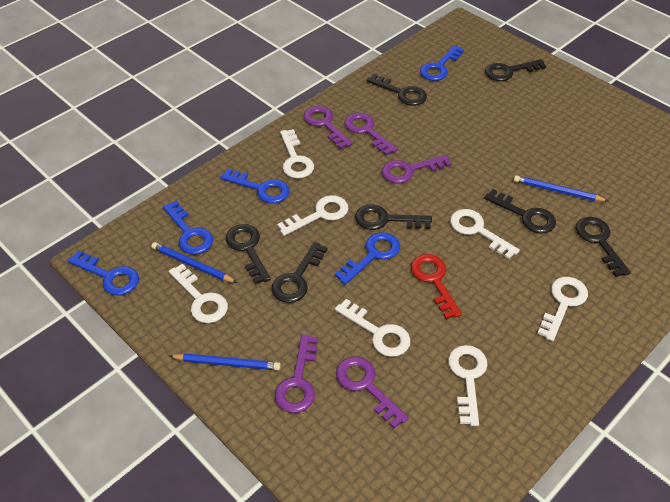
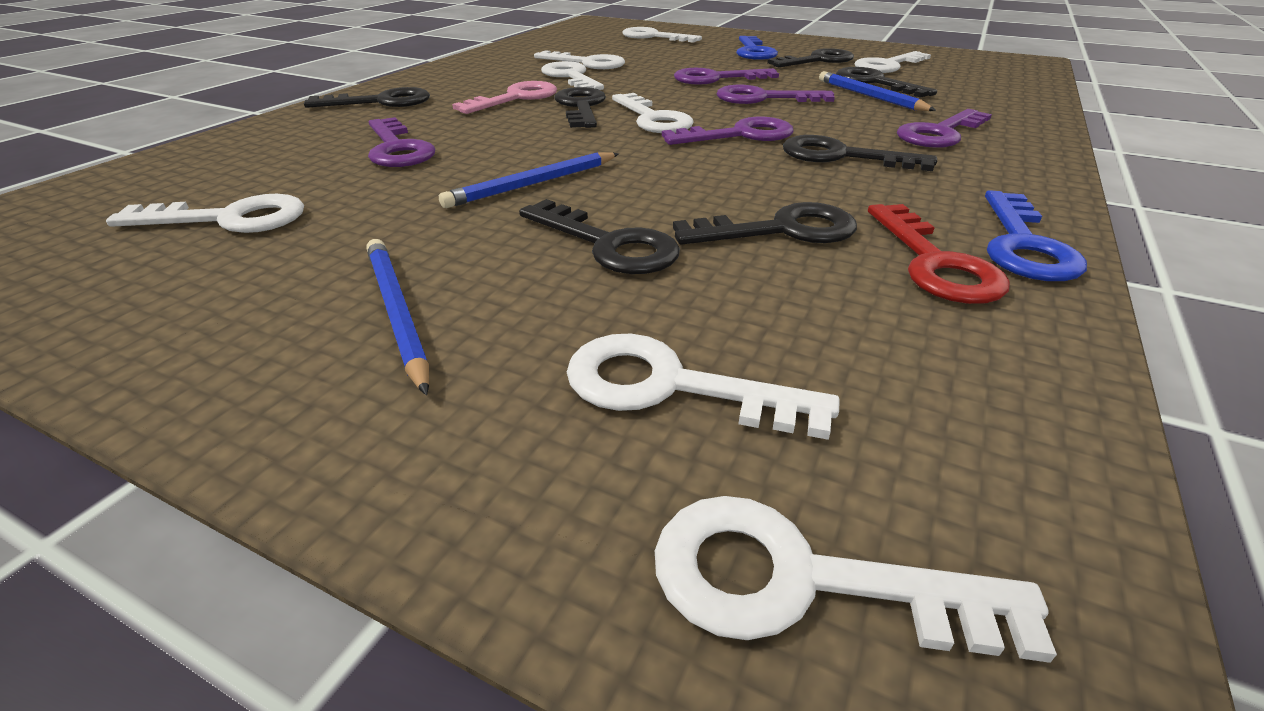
blue key: [67,250,139,295] [163,201,213,255] [220,168,290,204] [334,232,400,285] [420,45,464,81] = 5 -> [736,36,778,60] [985,190,1087,281] = 2
pink key: none = 0 -> [452,81,557,114] = 1
white key: [168,264,228,323] [277,195,349,236] [280,129,314,179] [335,299,411,357] [448,345,488,426] [450,209,520,259] [537,277,588,341] = 7 -> [106,194,304,233] [534,50,625,69] [541,61,604,90] [567,333,840,440] [612,93,694,133] [623,27,702,43] [655,496,1057,663] [854,51,931,73] = 8

